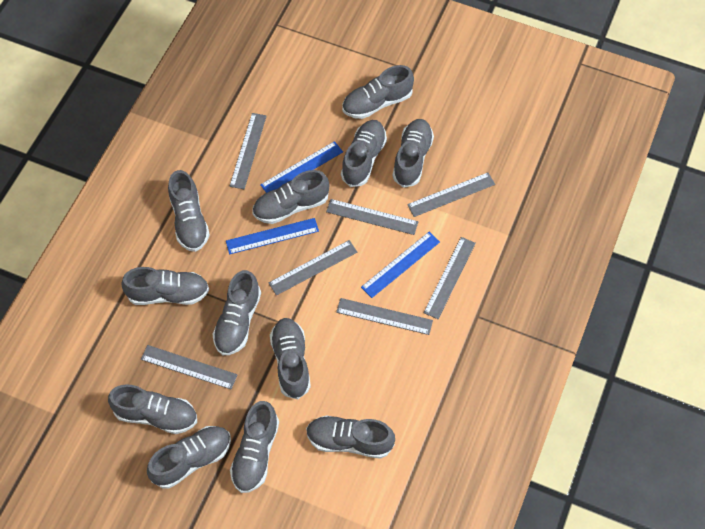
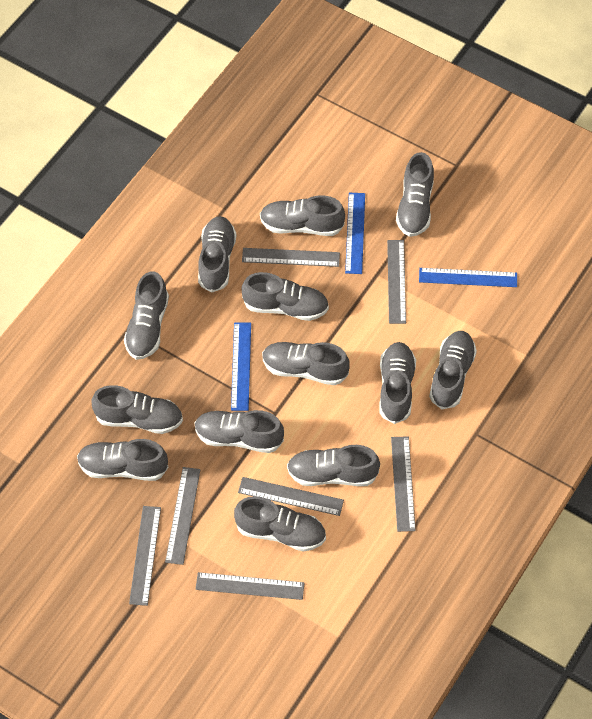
grey shoe: [108,384,197,434] [121,267,209,305] [147,426,231,489] [168,170,210,252] [212,270,261,355] [230,401,279,493] [252,170,329,224] [270,318,311,400] [306,415,395,459] [341,120,387,187] [342,65,414,119] [393,119,434,188] = 12 -> [77,439,168,481] [91,385,183,434] [124,271,169,360] [194,410,284,453] [198,216,236,292] [234,496,326,551] [241,272,329,321] [260,195,345,236] [262,342,350,385] [287,445,380,486] [379,342,416,424] [396,152,434,237] [429,331,477,409] = 13

